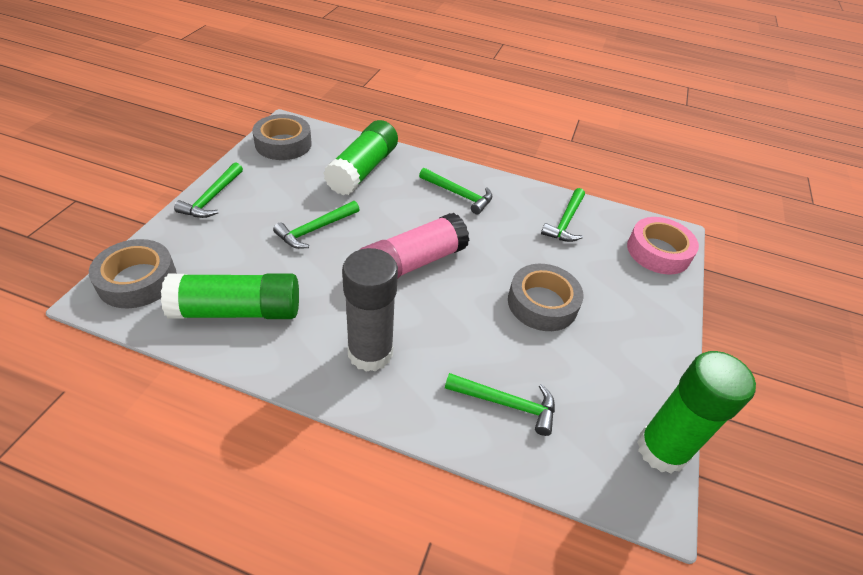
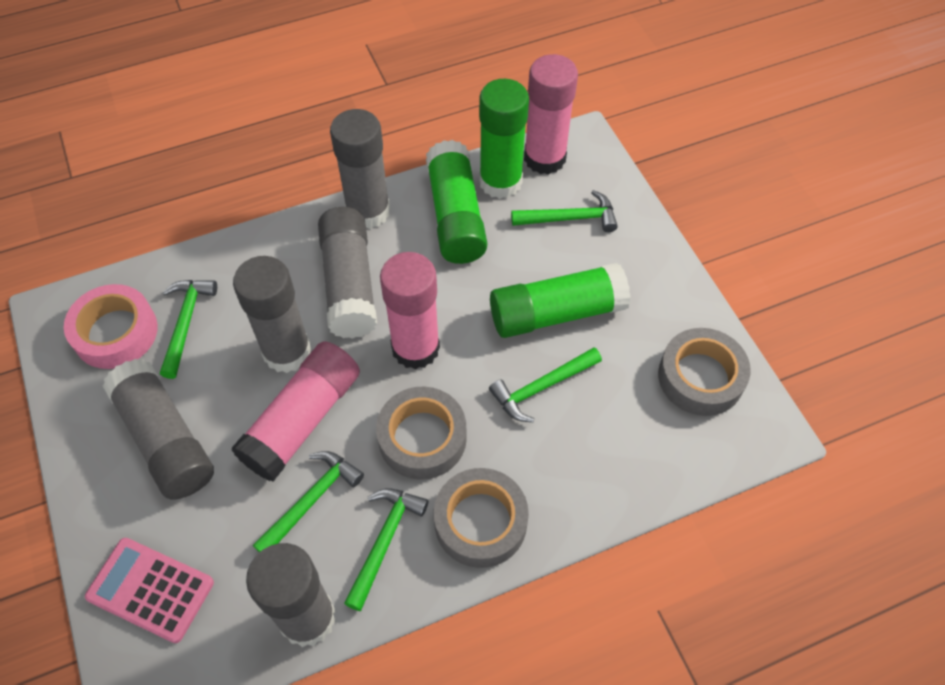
grey glue stick: [342,248,398,372] = 1 -> [103,359,214,500] [233,256,311,373] [246,543,336,647] [318,207,377,339] [330,109,390,229] = 5
pink calculator: none = 0 -> [85,538,214,643] = 1
pink glue stick: [360,213,469,278] = 1 -> [231,341,360,482] [380,252,440,370] [524,54,578,175] = 3

